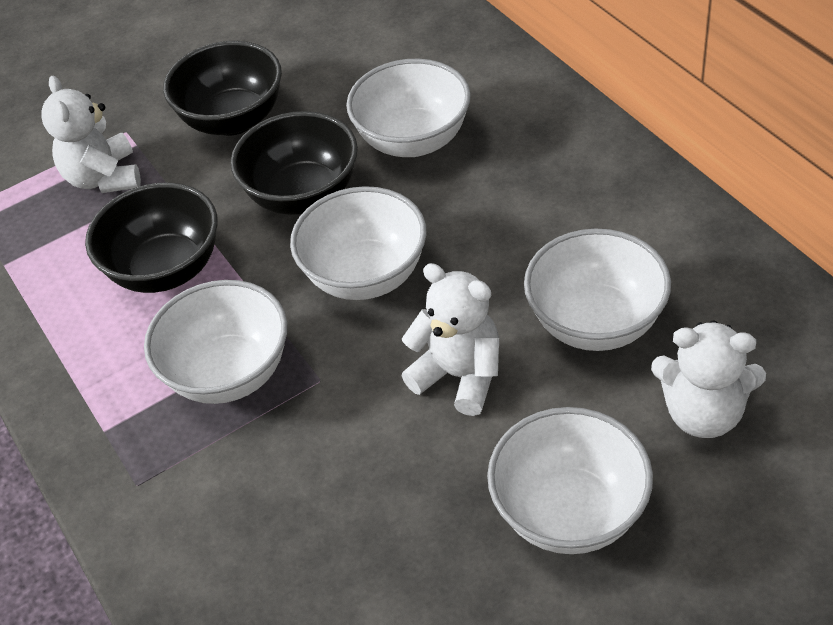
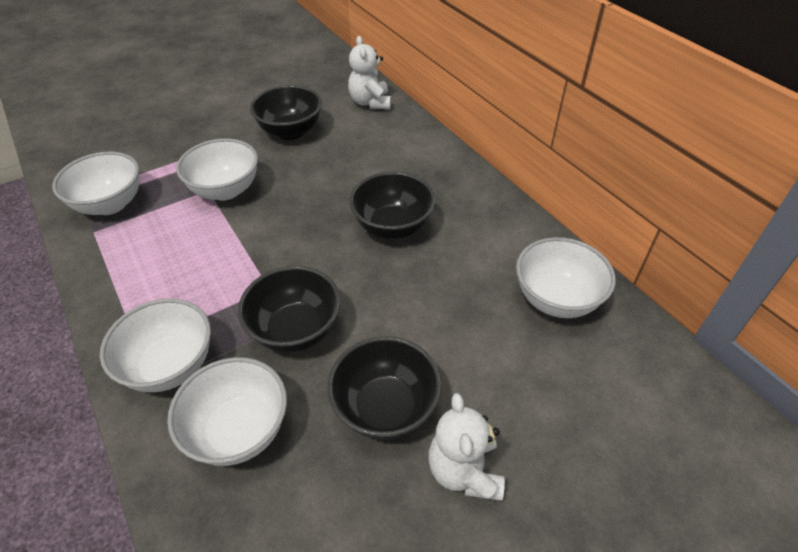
black bowl: [85,182,218,293] [163,41,282,136] [230,111,358,215] = 3 -> [238,266,340,353] [250,85,322,140] [328,336,442,440] [349,172,435,239] = 4
white teddy bear: [41,76,141,193] [401,263,499,416] [651,321,766,438] = 3 -> [348,36,391,109] [429,393,505,501] = 2

